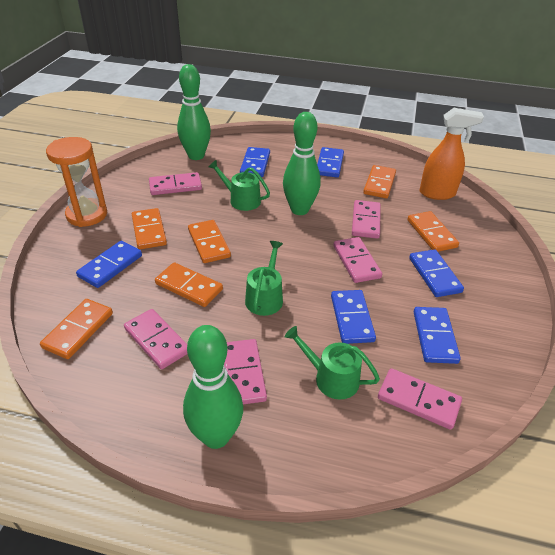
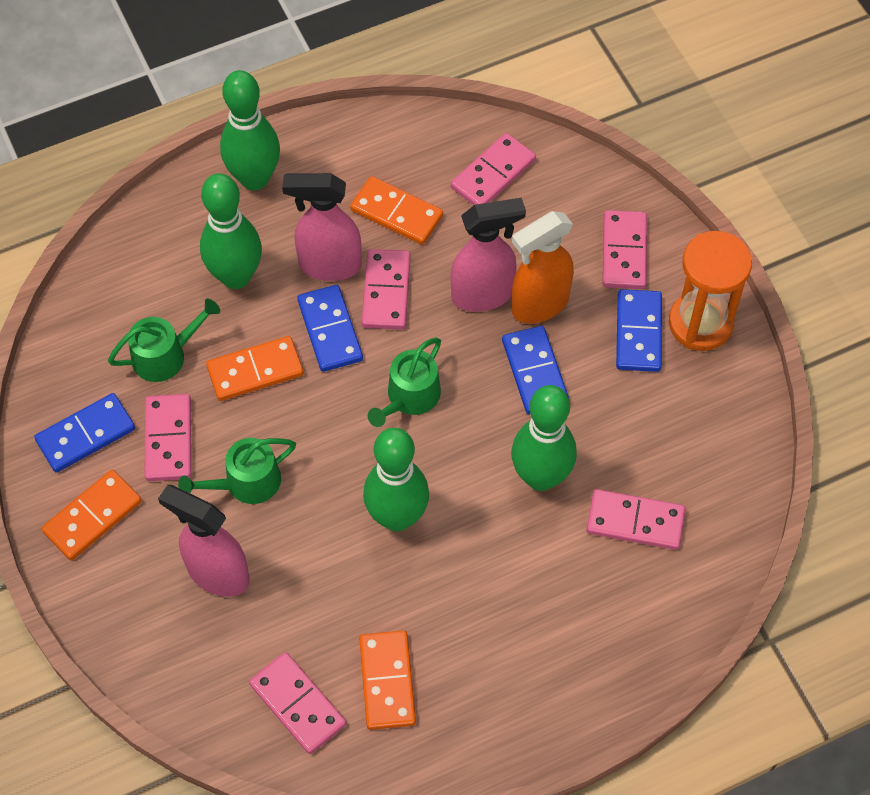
blue domino: [76,241,142,288] [240,147,270,177] [317,147,344,178] [331,290,376,344] [409,249,464,297] [414,307,461,364] = 6 -> [34,393,135,473] [297,285,363,372] [502,326,569,414] [616,289,662,372] = 4
green bowling pin: [177,64,211,160] [183,325,243,449] [283,112,321,215] = 3 -> [200,173,262,289] [220,70,280,190] [363,428,429,531] [511,385,577,491] = 4
orange domino: [40,299,113,359] [132,208,167,249] [155,262,223,307] [188,220,231,263] [363,165,396,198] [407,211,459,252] = 6 -> [42,470,142,561] [206,336,304,401] [350,176,443,245] [359,630,416,730] = 4
pink spray bottle: none = 0 -> [158,485,250,597] [282,173,362,281] [451,198,526,312] = 3

